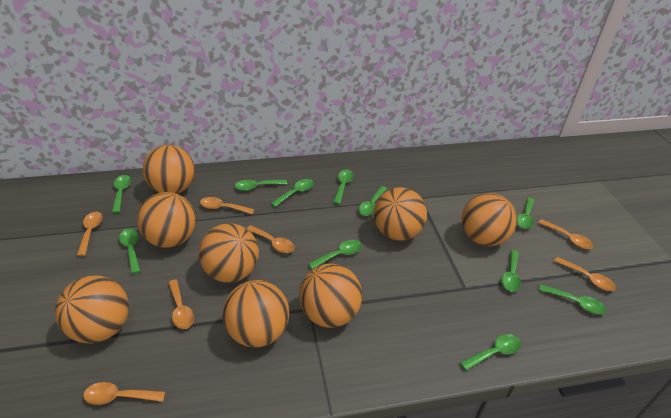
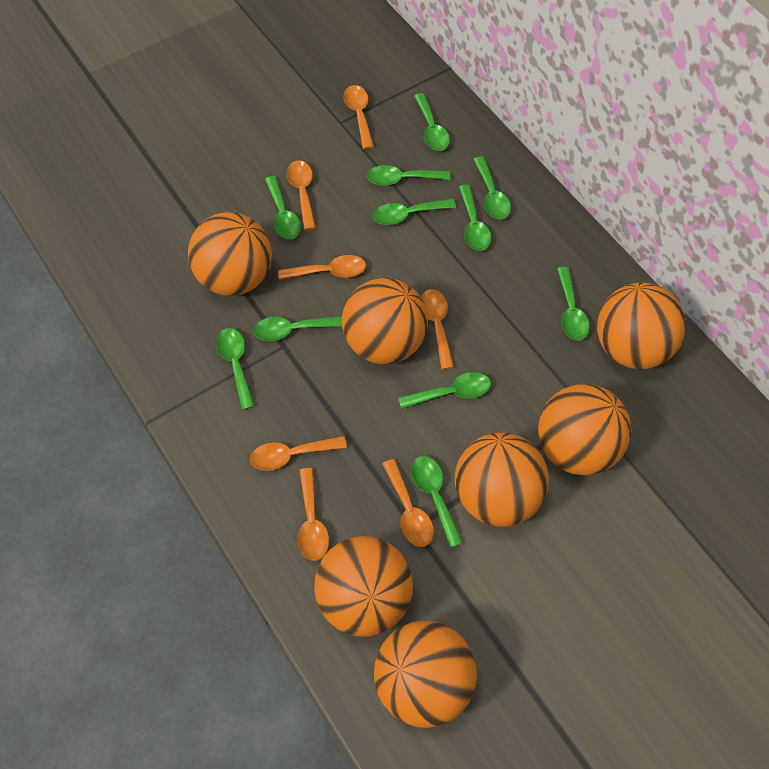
orange ball: [55,276,129,344] [137,192,196,248] [143,145,195,194] [199,223,259,282] [223,280,289,347] [299,264,362,328] [374,187,427,240] [461,193,517,246] = 8 -> [188,212,272,296] [314,536,413,637] [342,278,428,364] [374,621,477,728] [455,432,549,527] [538,384,631,476] [597,283,686,369] = 7

